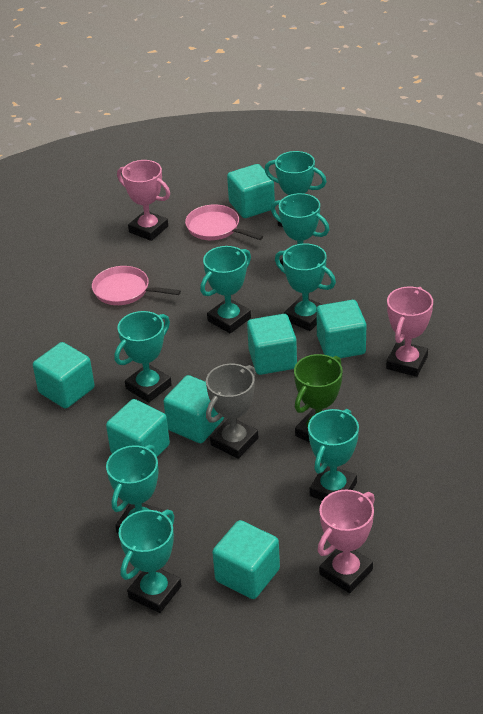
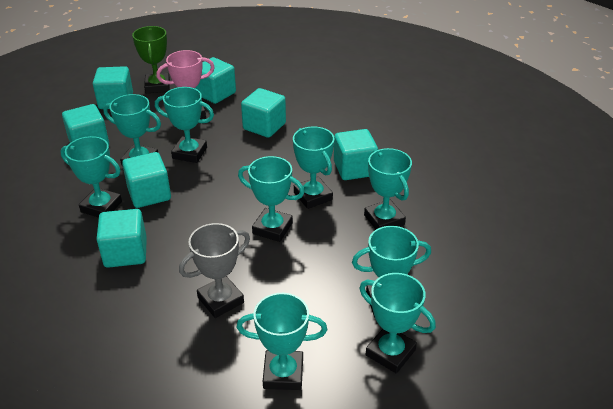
pink pan: [92,266,181,305] [185,205,263,240] = 2 -> none = 0
pink trophy: [117,160,170,241] [317,490,375,593] [386,287,433,377] = 3 -> [156,50,215,118] = 1
turquoise trophy: [106,445,165,534] [114,311,172,403] [119,510,181,613] [200,246,251,334] [264,151,327,227] [271,193,329,265] [275,243,336,331] [308,409,359,500] = 8 -> [60,136,122,218] [103,94,161,166] [155,87,214,163] [236,293,327,390] [238,156,305,242] [293,126,334,209] [352,226,431,318] [360,273,436,374] [364,148,412,229] = 9

